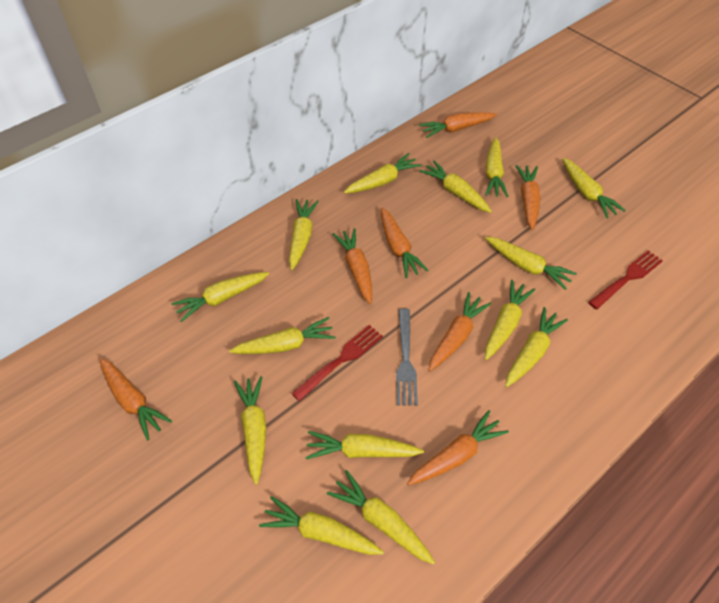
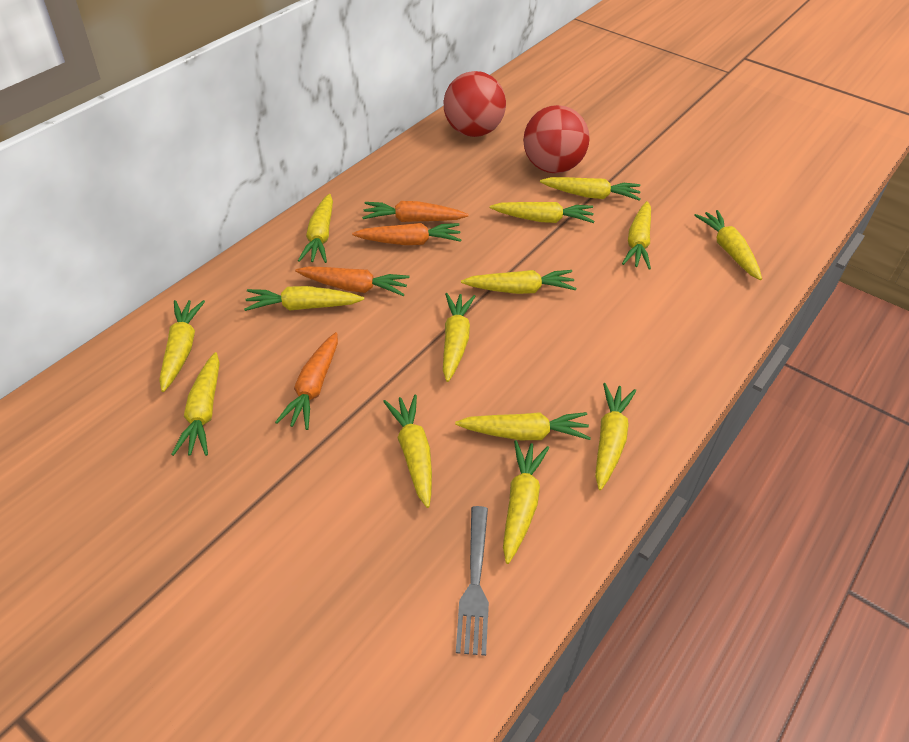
orange carrot: [99,358,172,440] [332,228,372,304] [381,207,429,278] [407,410,509,485] [419,112,497,138] [428,292,491,371] [516,165,540,230] = 7 -> [275,332,338,430] [295,266,410,296] [352,223,462,245] [362,201,468,222] = 4
red ball: none = 0 -> [444,71,506,137] [523,105,590,173] = 2
red fork: [291,325,383,401] [588,250,663,309] = 2 -> none = 0

